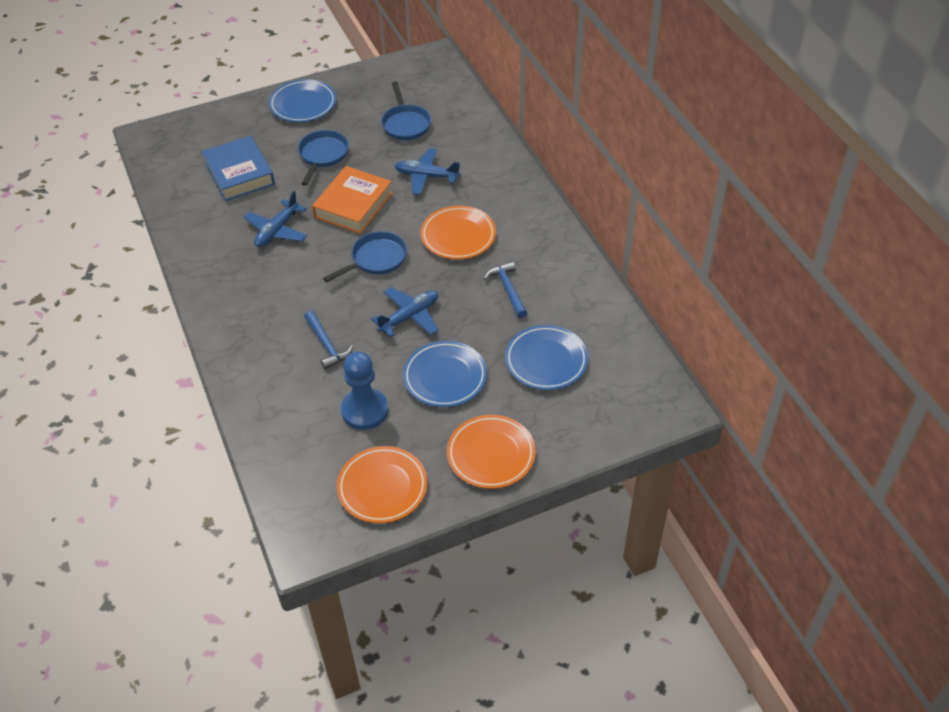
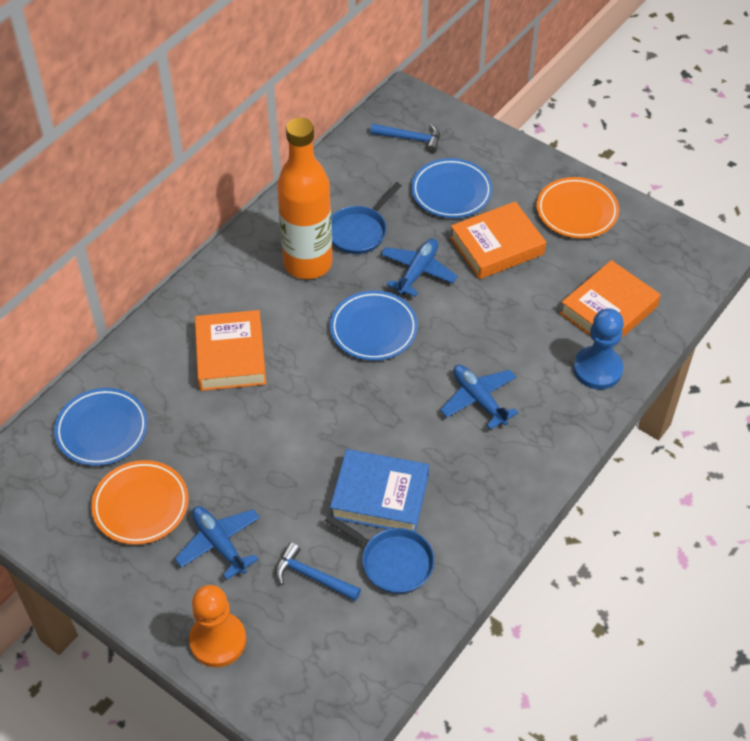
blue pan: [298,130,349,186] [323,231,407,282] [381,81,431,140] = 3 -> [325,514,434,594] [331,182,402,254] = 2
orange book: [312,166,393,234] = 1 -> [195,310,266,391] [450,201,546,279] [560,260,661,339] = 3
orange bottle: none = 0 -> [277,118,333,279] = 1
orange pawn: none = 0 -> [189,585,246,667] = 1
orange plate: [337,446,427,523] [421,206,496,260] [447,415,536,489] = 3 -> [91,460,188,545] [537,177,619,238] = 2

